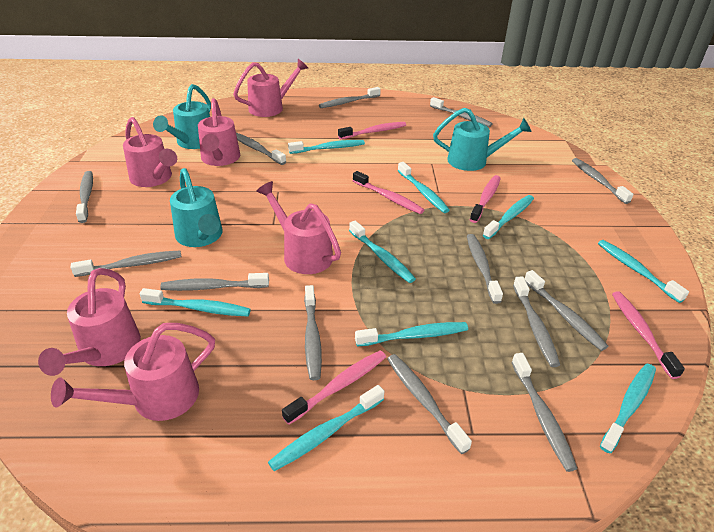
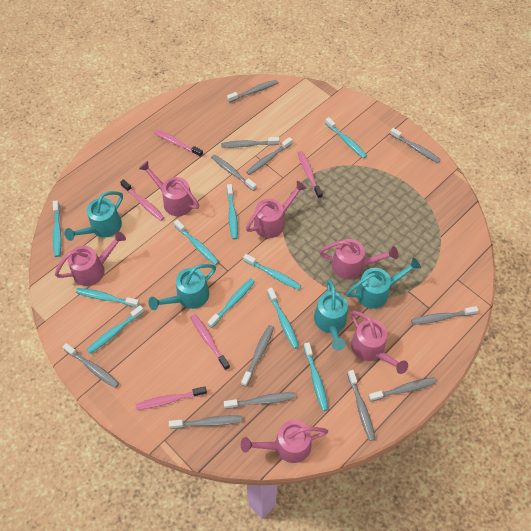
grey toothbrush: [71,250,181,277] [76,171,93,223] [160,273,269,291] [236,133,286,165] [304,285,322,380] [319,87,381,108] [387,354,472,454] [430,97,493,127] [467,234,503,304] [511,353,577,472] [513,276,560,367] [525,270,608,351] [572,158,634,204] = 13 -> [63,343,119,388] [169,415,242,429] [211,154,256,191] [221,137,279,148] [224,392,295,409] [227,80,278,103] [241,325,274,387] [246,137,292,175] [347,370,375,441] [368,377,437,402] [390,128,441,163] [411,306,479,325] = 12
turquoise toothbrush: [140,288,251,316] [268,385,384,471] [288,140,365,154] [349,221,416,283] [355,322,468,346] [398,162,450,213] [483,195,534,239] [598,240,689,303] [600,364,656,453] = 9 -> [53,200,62,257] [76,288,140,307] [87,305,144,354] [174,220,219,265] [208,279,255,328] [227,184,238,239] [243,254,301,290] [267,287,299,348] [304,342,328,411] [325,117,367,158] = 10
turquoise watering can: [153,84,211,149] [170,168,223,247] [433,108,532,171] = 3 -> [64,191,123,241] [149,264,216,310] [314,280,348,351] [347,257,421,309] = 4

